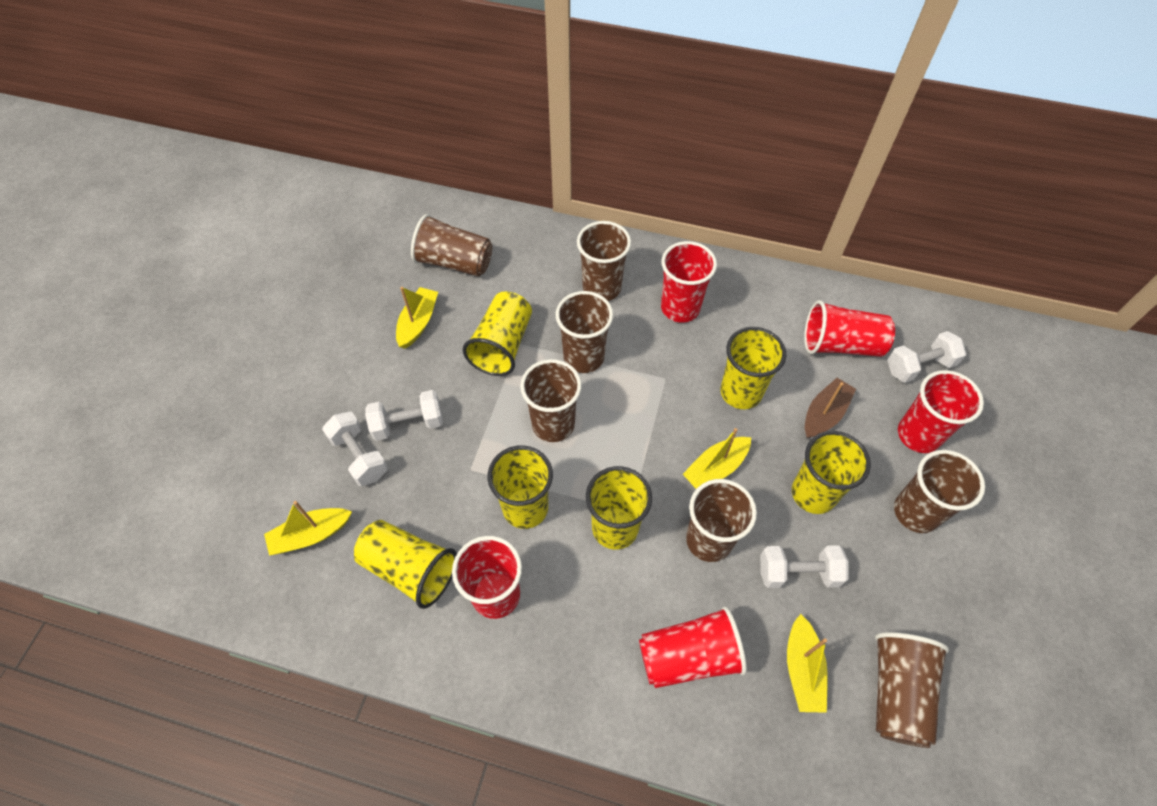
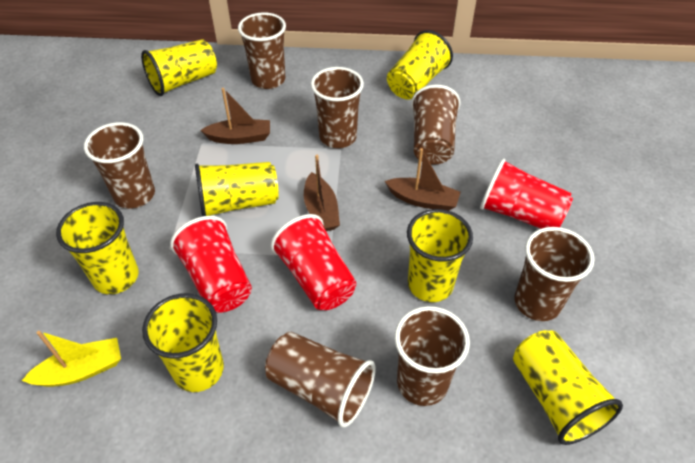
brown boat: [805,378,856,438] = 1 -> [200,88,270,144] [304,155,340,231] [385,148,461,211] = 3
red cup: [452,536,522,619] [639,606,747,688] [661,241,717,323] [804,300,895,357] [898,370,984,453] = 5 -> [170,216,252,313] [271,214,356,310] [480,158,573,229] = 3
white dumbbell: [322,411,388,486] [365,390,443,441] [760,546,849,588] [887,331,966,383] = 4 -> none = 0
yellow boat: [264,501,352,556] [396,287,438,349] [683,428,751,489] [787,614,828,713] = 4 -> [22,331,121,387] = 1
yellow cup: [354,520,457,609] [463,291,532,376] [487,445,553,529] [586,466,652,550] [721,327,786,409] [792,431,871,514] = 6 -> [56,202,139,294] [141,39,217,96] [142,293,224,392] [195,162,279,216] [387,30,453,99] [407,209,473,302] [513,330,623,445] = 7

